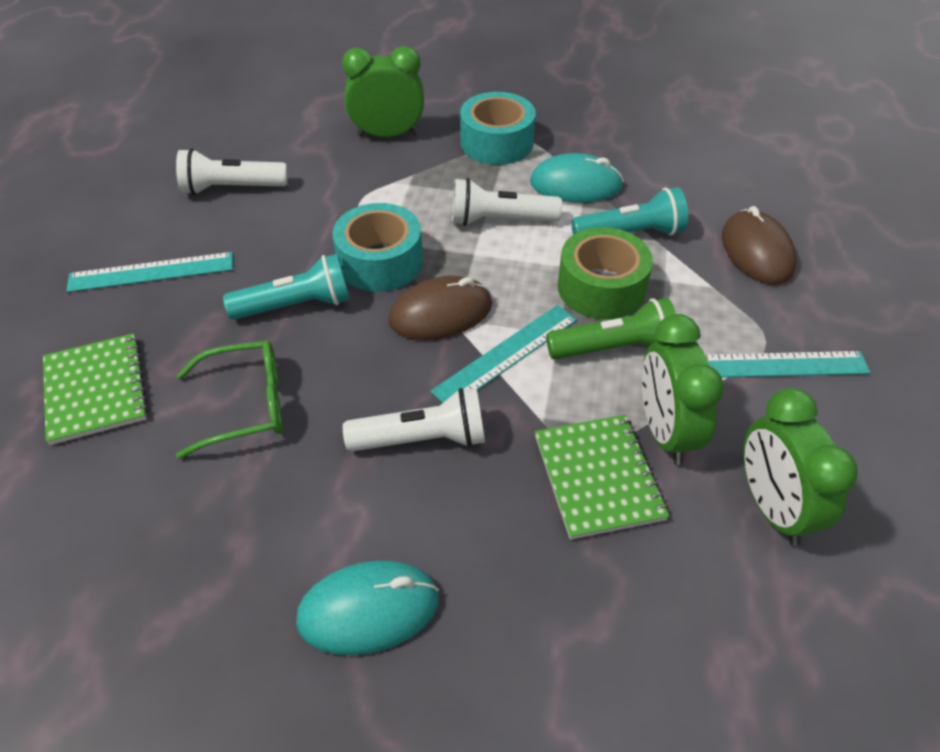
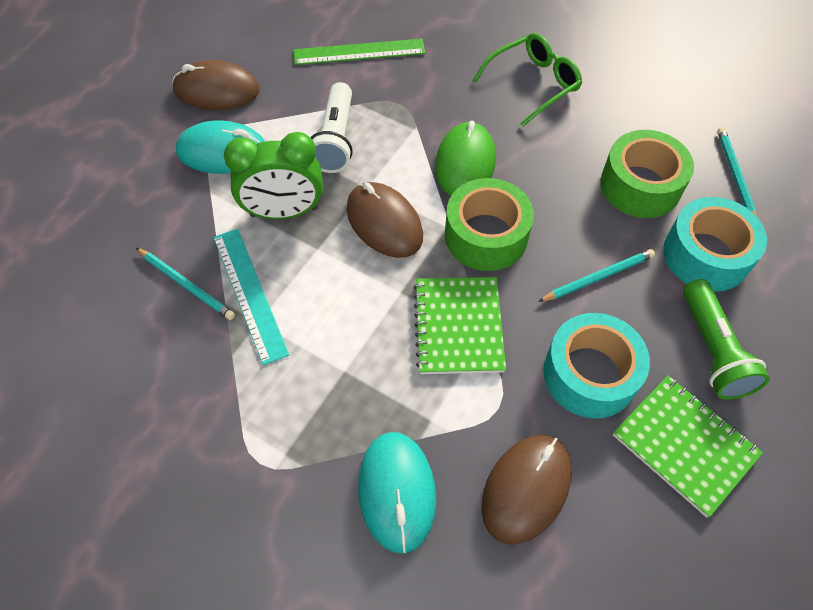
brown mouse: [388,276,492,340] [722,206,797,284] = 2 -> [172,60,259,110] [346,182,423,258] [481,435,572,544] = 3
green clock: [342,46,424,137] [642,314,724,465] [743,388,858,546] = 3 -> [224,132,323,219] = 1
green mouse: none = 0 -> [435,121,496,196] = 1
green ruler: none = 0 -> [294,39,425,65] = 1
green tape: [558,227,653,319] = 1 -> [445,178,534,271] [600,130,694,218] = 2
turquoise flashlight: [223,254,350,320] [571,187,688,235] = 2 -> none = 0
turquoise pencil: none = 0 -> [136,248,235,320] [538,249,655,302] [717,127,756,215] = 3
turquoise ruler: [66,252,233,292] [430,305,577,403] [705,351,870,378] = 3 -> [213,229,289,366] = 1
white flashlight: [176,148,288,195] [343,388,485,451] [452,178,562,226] = 3 -> [310,82,353,173] = 1

